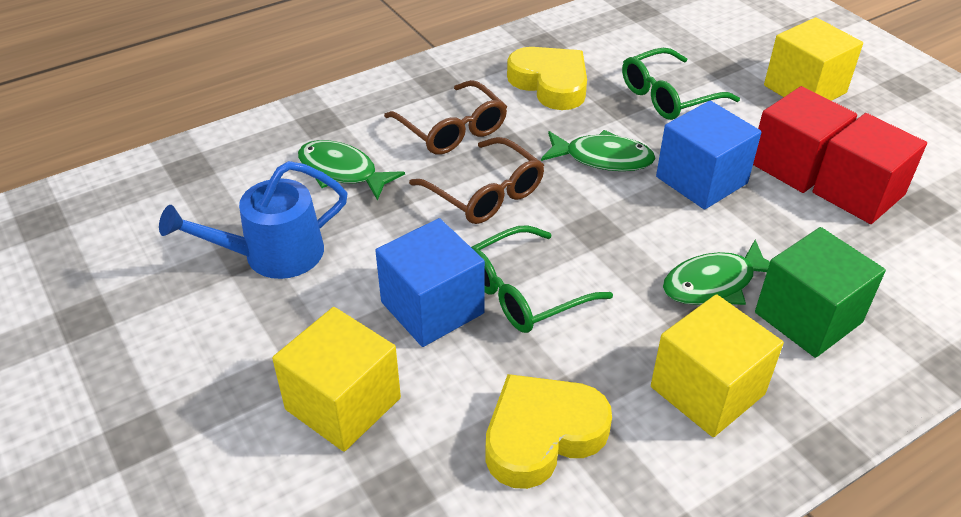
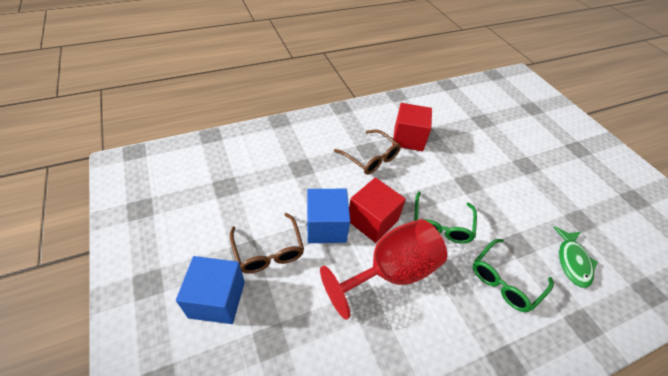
blue watering can: [159,161,348,279] = 1 -> none = 0
green cube: [755,227,886,358] = 1 -> none = 0
green fish: [298,140,405,201] [541,130,656,171] [663,240,770,305] = 3 -> [553,226,598,288] = 1
red goblet: none = 0 -> [320,219,447,320] = 1
yellow cube: [272,307,401,452] [651,294,784,437] [764,17,863,101] = 3 -> none = 0
yellow heart: [486,374,612,489] [507,47,587,110] = 2 -> none = 0

